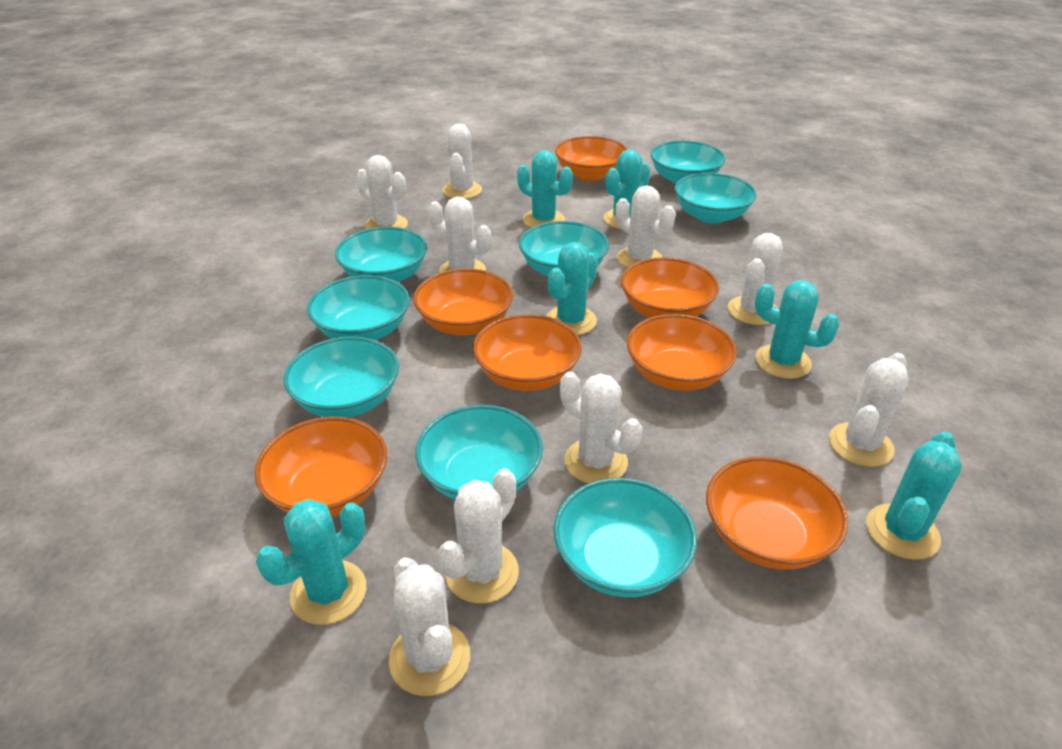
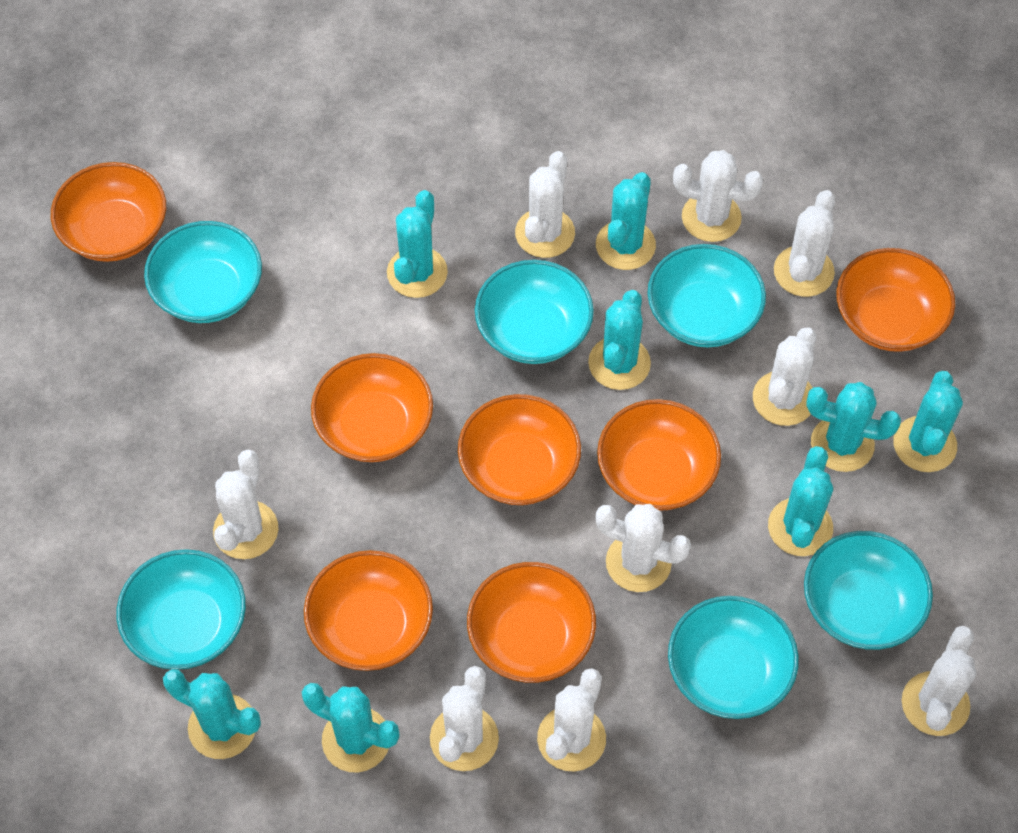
turquoise bowl: [284,336,399,417] [307,275,410,340] [335,227,427,282] [415,405,543,500] [519,221,609,276] [553,478,697,597] [651,140,726,184] [675,173,757,224] = 8 -> [116,549,246,670] [144,221,262,323] [475,260,594,364] [647,244,766,347] [668,596,799,719] [804,531,933,650] = 6
turquoise cactus: [256,499,366,625] [517,150,573,228] [547,242,597,335] [604,150,650,229] [755,280,840,379] [866,432,962,560] = 6 -> [163,669,261,759] [302,683,400,772] [387,190,448,298] [588,290,651,390] [596,172,656,270] [768,446,833,556] [806,382,901,472] [893,371,963,472] = 8

